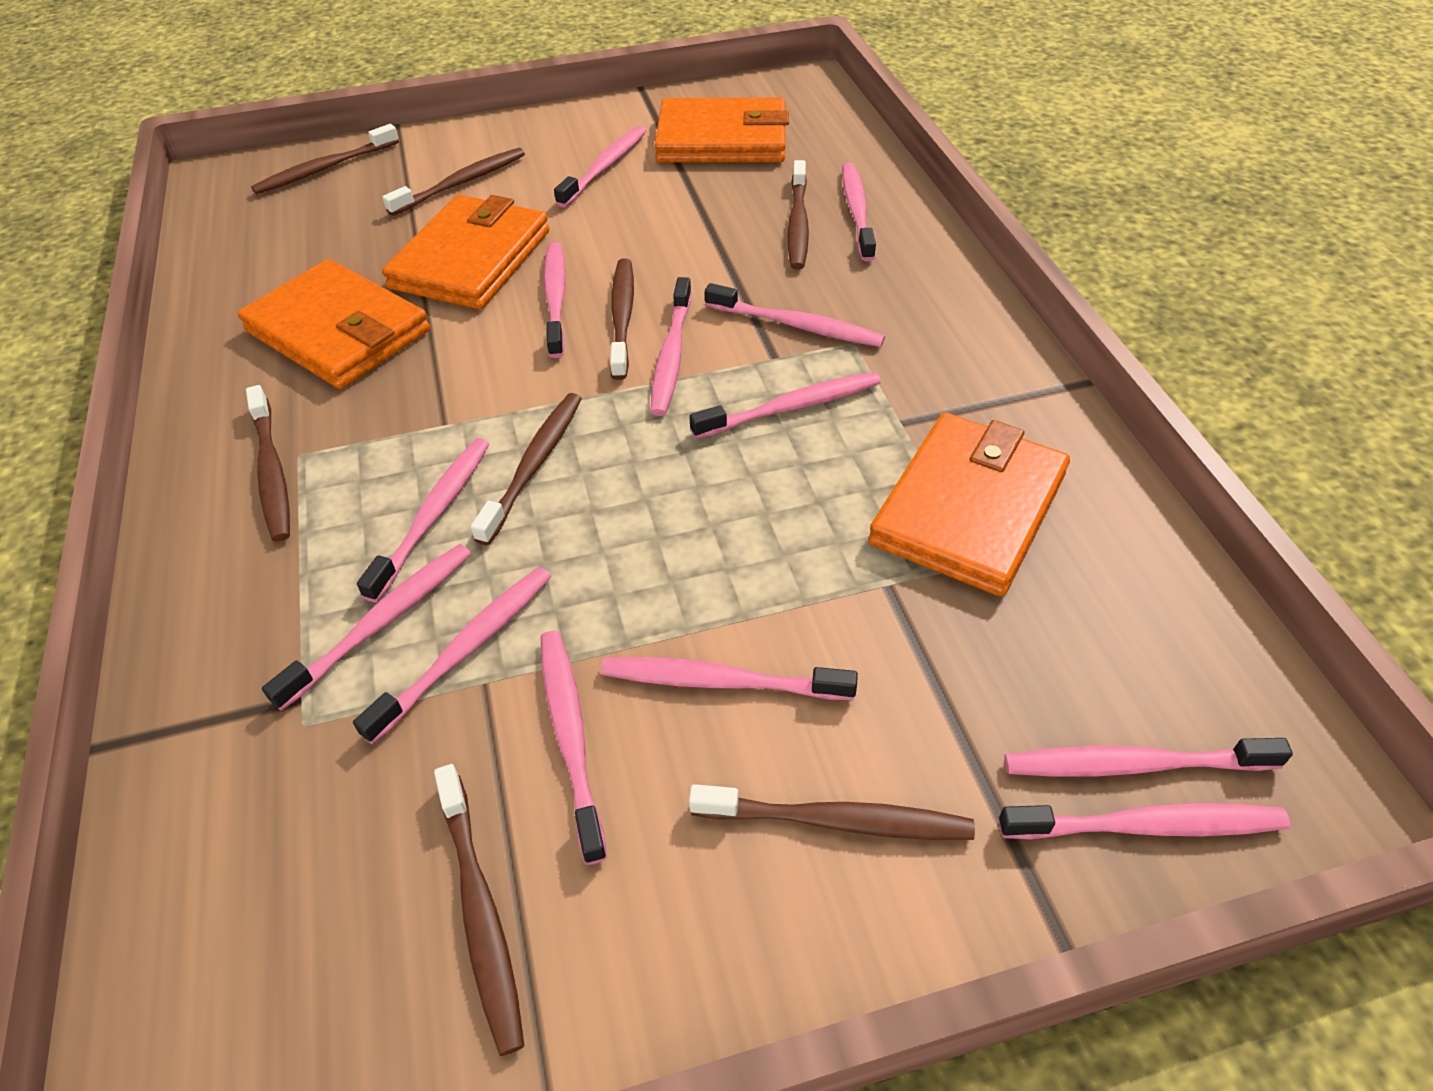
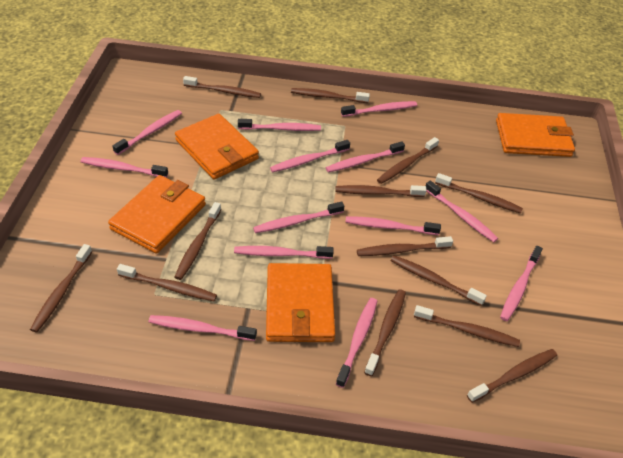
brown toothbrush: [246,385,290,542] [251,124,399,194] [382,148,525,216] [434,764,524,1056] [471,393,582,545] [610,258,634,380] [689,784,975,840] [787,160,809,270] = 8 -> [30,244,92,332] [117,264,217,302] [175,202,221,280] [183,76,261,98] [291,88,370,103] [335,185,426,197] [357,236,453,256] [364,289,406,376] [377,137,439,184] [391,255,487,306] [414,305,520,347] [435,173,523,213] [467,349,557,403] = 13

